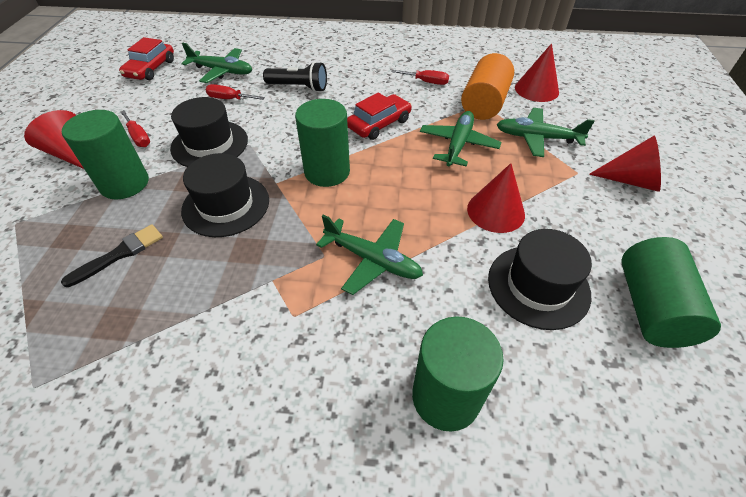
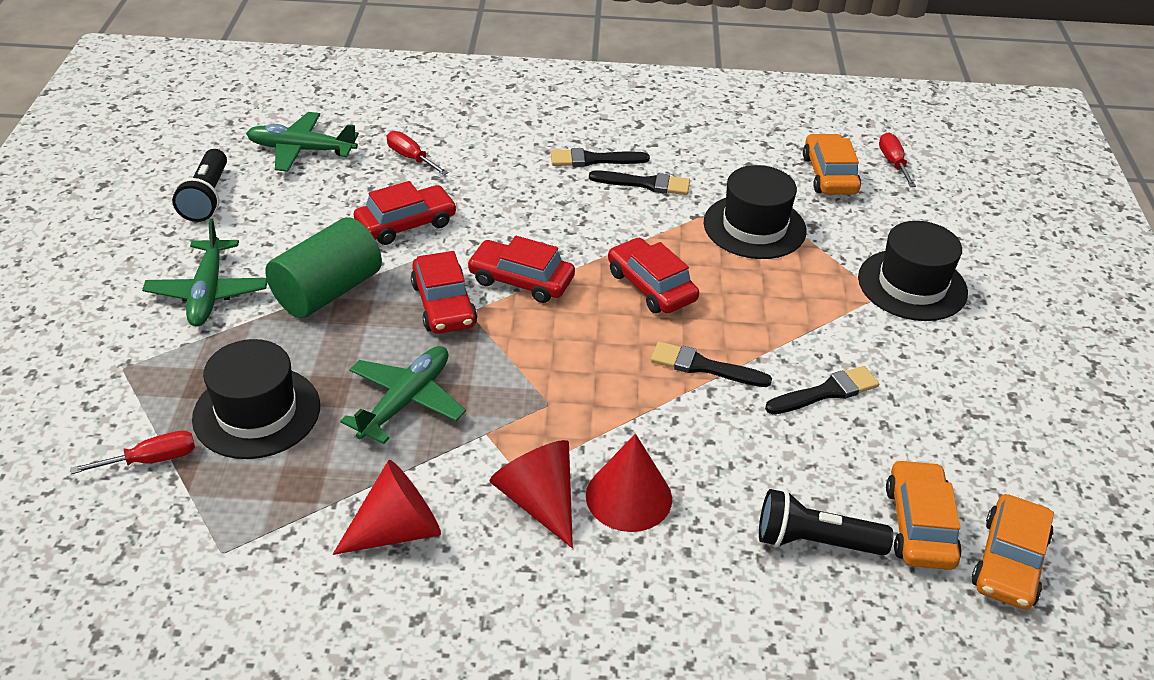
black brush: [61,224,163,287] = 1 -> [551,148,650,167] [589,170,690,195] [651,342,772,387] [765,366,879,414] = 4
black flashlight: [263,62,327,92] = 1 -> [172,149,227,222] [759,489,893,556] = 2
green cylinder: [62,110,149,199] [295,99,350,187] [412,316,504,432] [621,237,721,348] = 4 -> [265,217,382,318] = 1
green plane: [181,43,252,83] [316,215,423,295] [420,111,501,166] [496,108,595,157] = 4 -> [142,218,267,327] [246,112,359,172] [340,346,466,444] = 3
orange car: none = 0 -> [803,134,861,195] [886,459,962,570] [972,494,1054,610] = 3
orange cylinder: [461,53,514,120] = 1 -> none = 0
red car: [119,37,174,80] [347,93,412,140] = 2 -> [354,181,457,245] [411,251,477,334] [467,236,575,303] [608,238,699,313] = 4
red cone: [24,110,84,169] [467,163,525,233] [515,43,559,102] [589,136,661,192] = 4 -> [333,460,441,555] [490,440,573,548] [586,434,672,532] = 3

